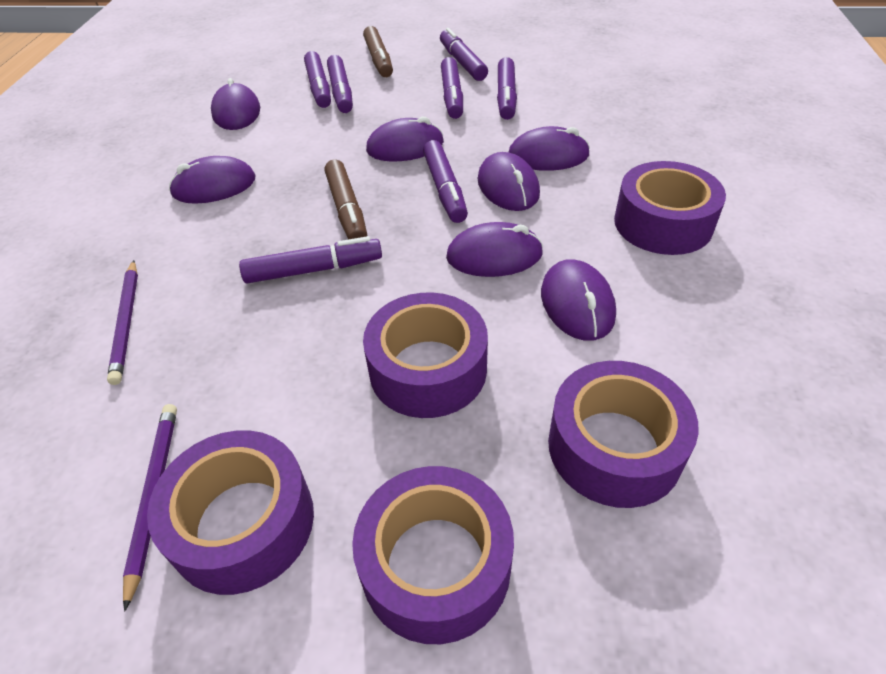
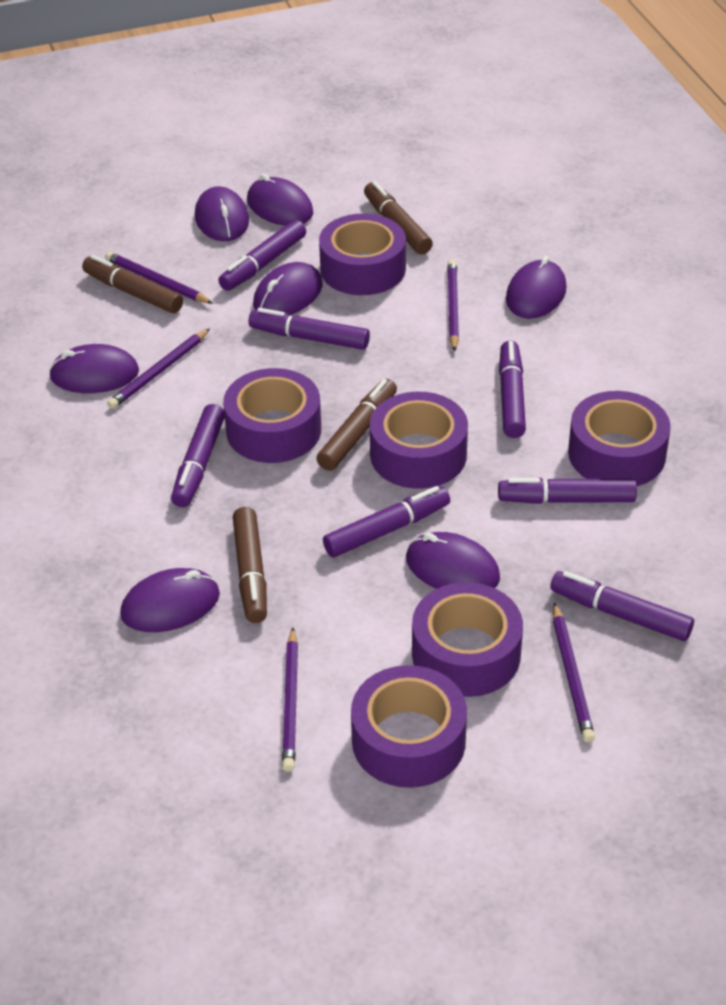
brown marker: [324,159,367,240] [363,26,393,77] = 2 -> [82,255,183,313] [233,507,267,623] [316,379,397,471] [364,181,433,255] = 4
purple pencil: [107,260,138,385] [123,404,177,611] = 2 -> [105,251,213,304] [107,328,210,409] [282,627,298,772] [447,260,459,352] [553,602,595,743] = 5
purple tape: [147,430,314,595] [352,466,514,644] [363,292,488,418] [548,361,699,508] [614,161,726,255] = 5 -> [223,368,321,463] [319,213,406,295] [351,665,467,788] [370,392,468,489] [412,582,523,697] [568,391,671,486] = 6

